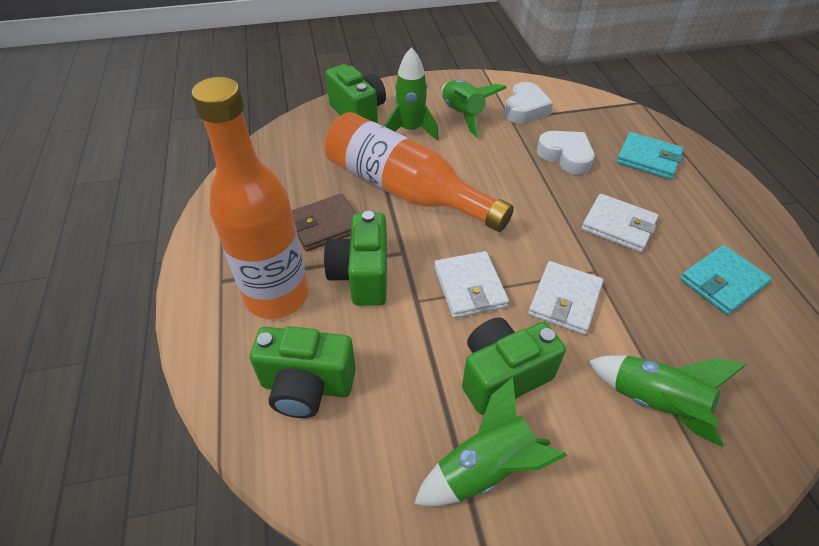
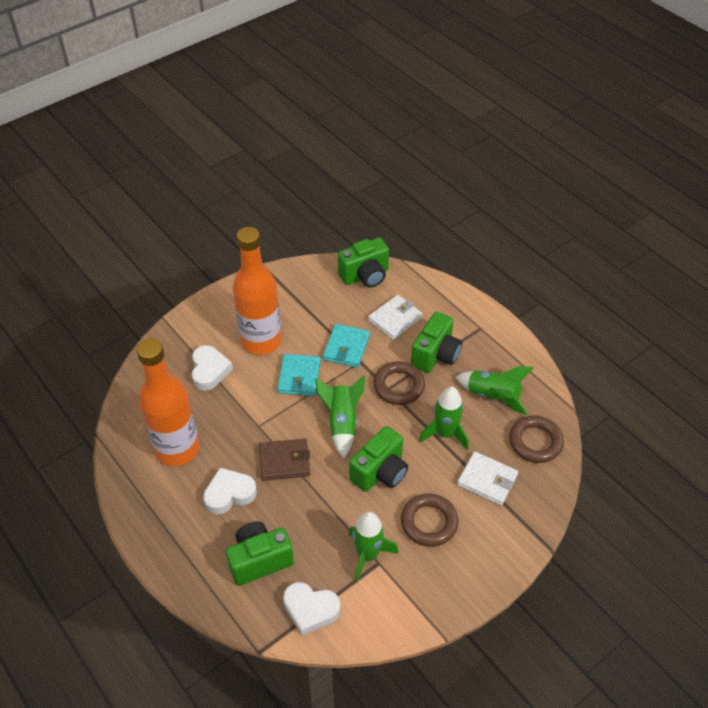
brown ring: none = 0 -> [373,361,425,405] [401,493,459,547] [509,415,564,463] = 3
white heart: [504,82,553,123] [537,131,594,175] = 2 -> [192,345,233,391] [203,468,257,515] [283,582,340,635] = 3
white wallet: [434,251,509,318] [528,261,603,335] [581,194,659,253] = 3 -> [368,295,423,340] [457,451,518,505] = 2

